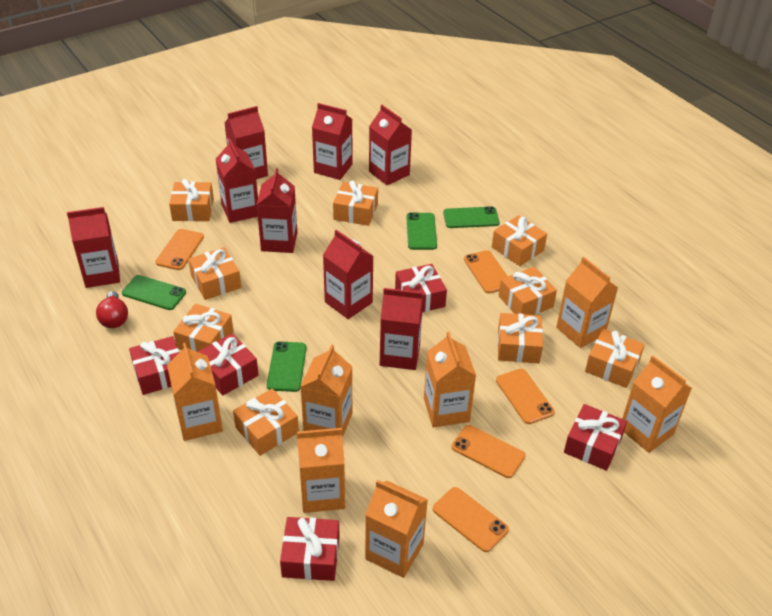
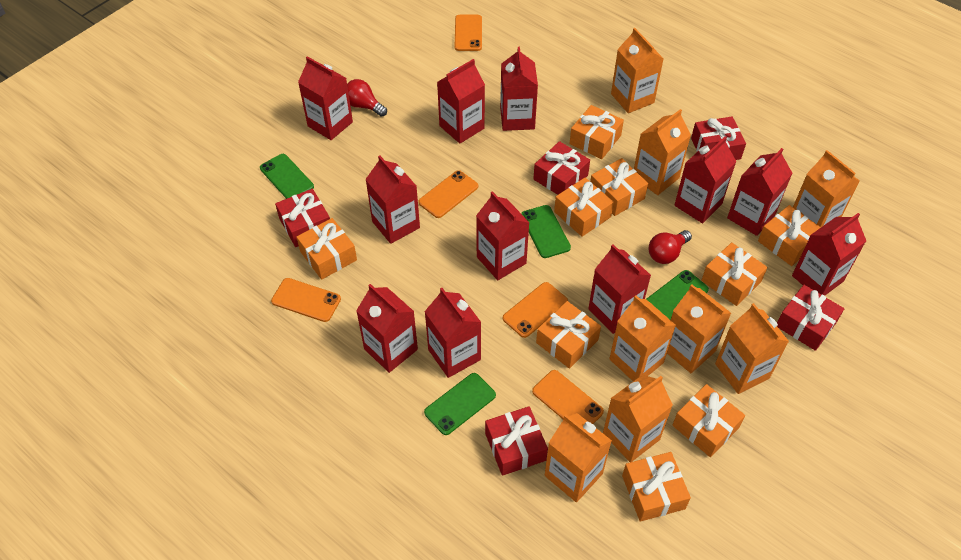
orange carton: [167,343,223,441] [297,428,345,513] [300,344,352,437] [365,480,428,578] [424,332,476,427] [556,257,618,348] [622,356,692,453] = 7 -> [545,413,612,502] [603,375,673,462] [609,295,676,381] [611,28,664,113] [634,109,691,195] [667,284,731,373] [715,303,789,394] [793,150,860,227] = 8
red carton: [67,207,120,288] [216,139,258,223] [224,106,268,179] [256,168,297,253] [312,103,353,180] [323,230,373,319] [369,105,412,185] [380,288,423,370] = 8 -> [298,56,353,140] [356,284,418,373] [365,155,420,244] [425,288,481,378] [437,59,485,143] [476,191,530,280] [500,47,538,131] [588,244,651,334] [674,136,737,224] [727,148,792,236] [792,213,866,296] = 11
red light bulb: [96,291,128,328] = 1 -> [347,79,387,117] [649,230,692,264] = 2

